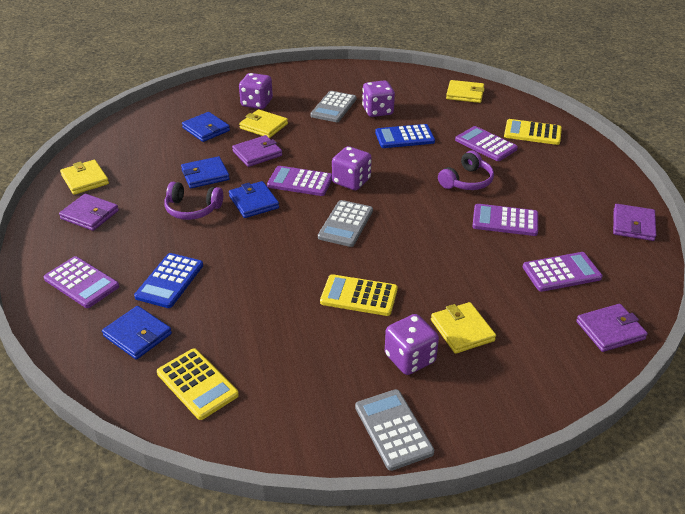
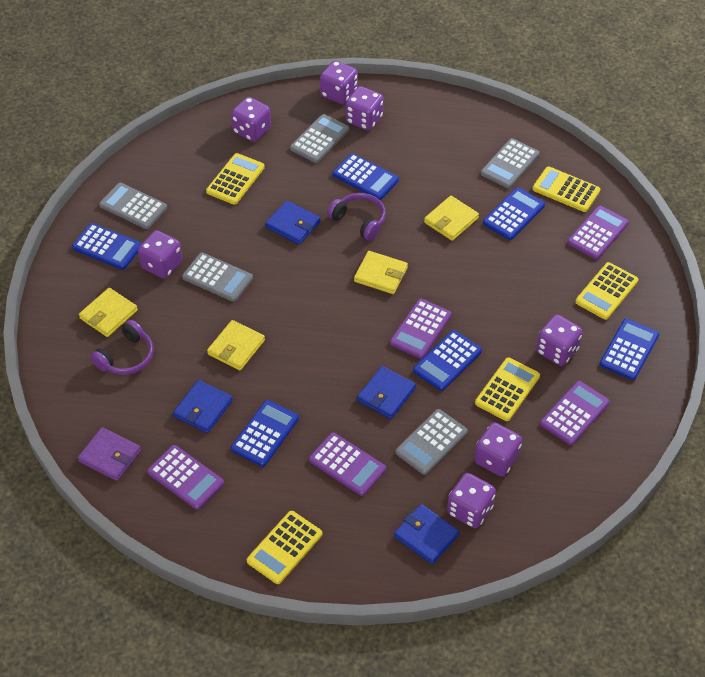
blue calculator: [134,253,203,308] [375,124,435,148] = 2 -> [72,223,142,270] [231,400,299,467] [333,153,399,200] [413,330,482,391] [483,187,545,240] [600,319,659,380] = 6
grey calculator: [310,91,356,122] [318,200,373,247] [355,389,434,471] = 3 -> [99,183,167,229] [182,253,253,302] [290,114,349,163] [395,409,468,475] [481,138,539,188] = 5
purple dice: [239,73,273,109] [332,146,372,190] [362,80,395,117] [385,314,439,375] = 4 -> [138,230,182,279] [231,97,271,142] [320,61,358,104] [345,86,383,131] [447,473,496,528] [474,423,522,477] [536,315,583,366] = 7
purple wallet: [59,194,119,231] [232,135,282,167] [576,304,648,352] [613,204,656,241] = 4 -> [78,427,141,481] = 1
yellow calculator: [157,348,239,420] [320,274,398,316] [504,119,562,145] = 3 -> [206,153,265,205] [247,511,322,584] [475,357,540,421] [533,166,600,212] [575,262,639,320] = 5

